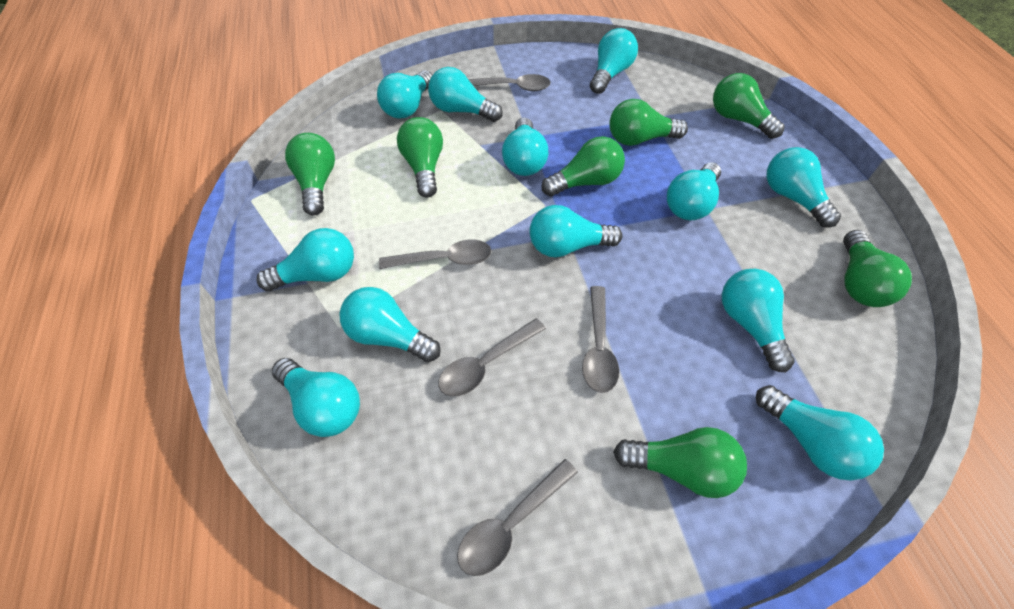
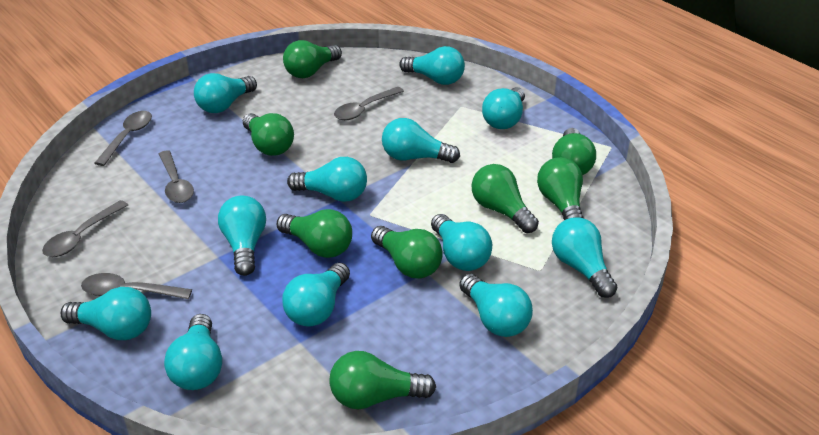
green light bulb: [285,133,335,215] [397,117,443,198] [541,136,625,197] [609,99,688,146] [613,427,747,498] [713,73,785,139] [843,230,912,307] = 7 -> [243,113,294,156] [276,209,352,258] [283,40,342,78] [329,351,436,409] [371,226,443,278] [472,164,539,233] [537,157,584,220] [552,128,596,175] = 8

